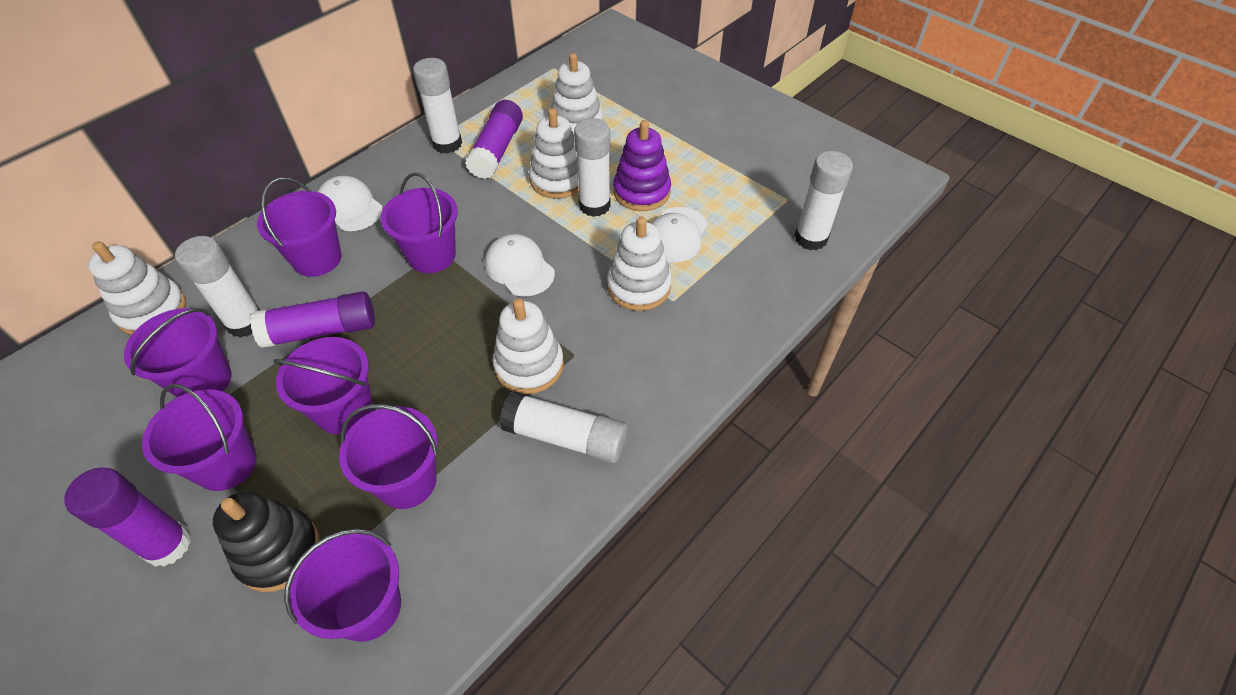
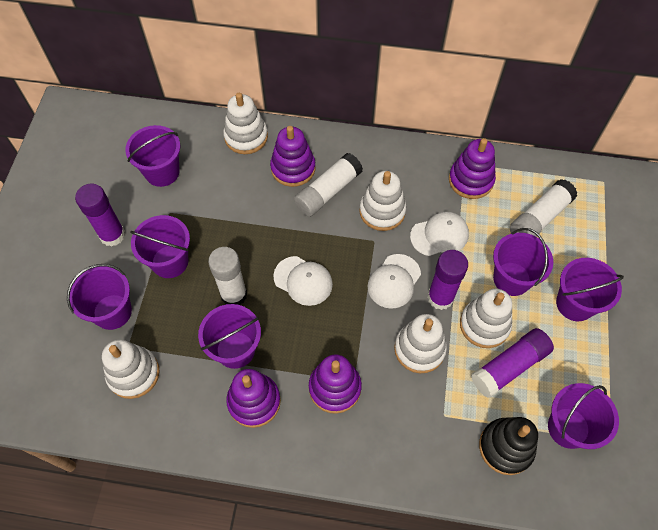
purple stacking toy: [613,120,671,211] = 1 -> [226,369,281,428] [270,126,315,187] [309,354,362,414] [449,138,496,199] = 4
white glue stick: [175,236,260,338] [413,58,462,154] [500,391,627,463] [574,118,611,217] [795,151,853,250] = 5 -> [208,247,247,305] [294,153,363,217] [510,179,578,237] = 3

